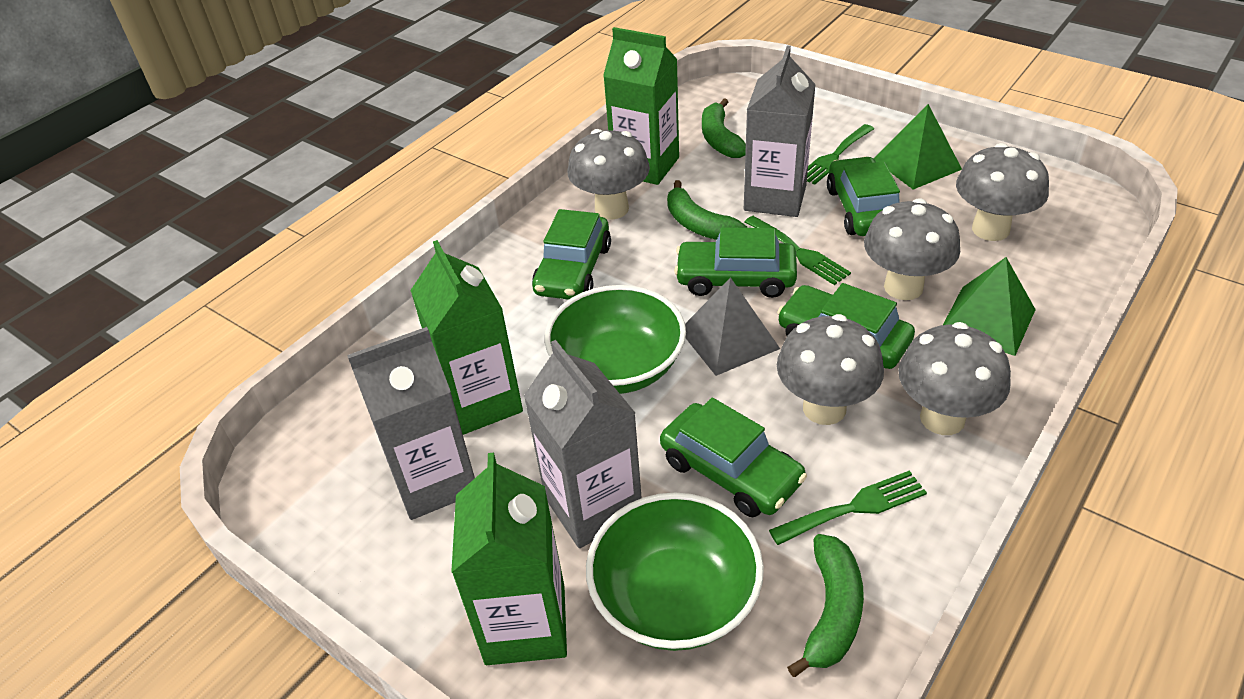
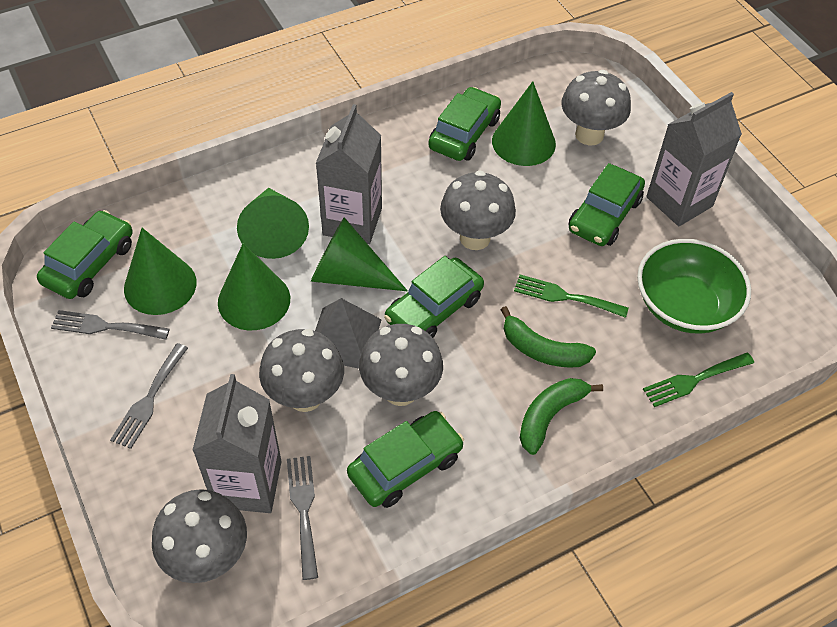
green banana: [667,180,747,240] [702,98,746,158] [787,534,864,677] = 3 -> [500,306,596,368] [520,378,603,455] = 2
green bowl: [545,285,686,394] [586,493,764,651] = 2 -> [637,239,751,334] = 1
green carton: [410,240,523,435] [451,453,567,665] [603,27,679,185] = 3 -> none = 0
green cone: none = 0 -> [124,228,196,315] [218,243,290,330] [237,188,309,259] [311,217,408,291] [492,81,556,166] = 5
green fork: [744,216,851,285] [769,470,927,545] [807,124,874,185] = 3 -> [514,275,629,318] [643,353,754,407] = 2
green pyramid: [873,104,962,189] [943,257,1036,356] = 2 -> none = 0
grey fork: none = 0 -> [51,310,170,340] [110,343,188,449] [287,456,318,580] = 3

